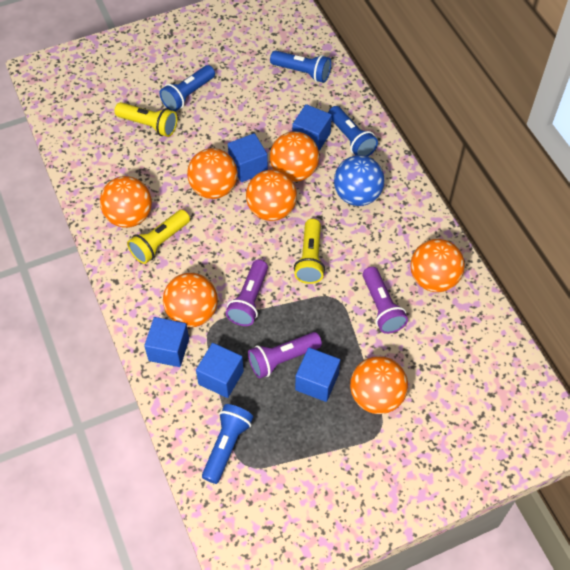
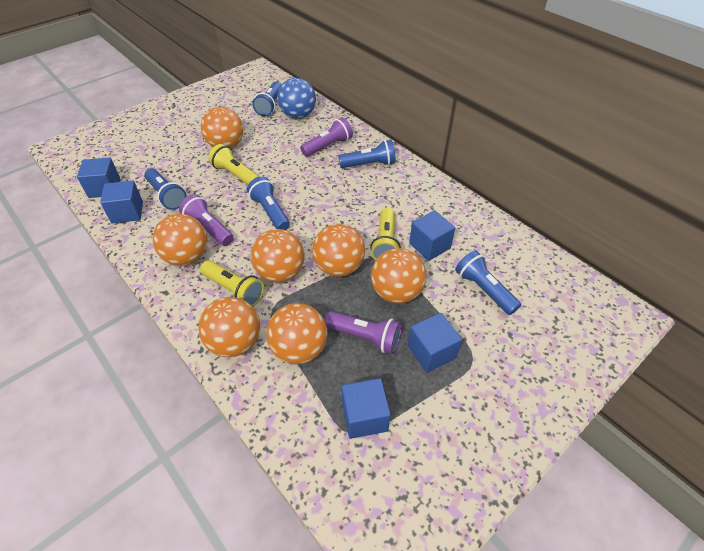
blue flashlight: [159,65,215,111] [202,404,253,484] [270,50,331,83] [328,106,378,157] = 4 -> [144,168,186,210] [247,177,290,230] [253,81,282,116] [338,140,396,168] [455,250,521,315] = 5

